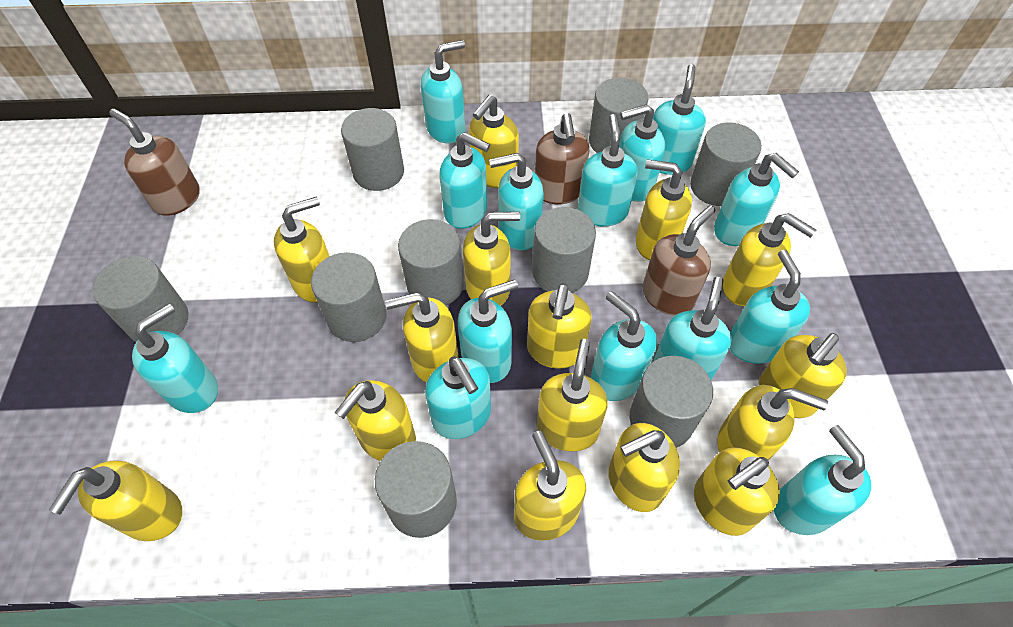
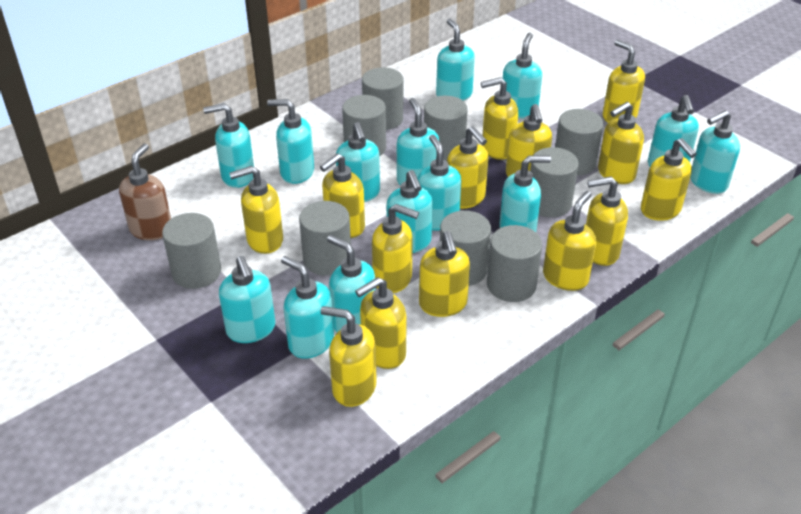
brown soap dispenser: [109,109,200,216] [535,113,589,204] [643,205,715,315] = 3 -> [119,143,171,240] = 1
yellow soap dispenser: [49,460,182,541] [274,196,330,303] [335,380,416,461] [385,292,458,383] [463,212,520,306] [469,95,519,188] [514,430,586,541] [527,283,592,369] [537,339,608,452] [609,423,680,512] [636,160,692,260] [694,447,780,536] [717,385,828,460] [723,213,816,306] [759,333,847,418] = 15 -> [229,166,283,254] [320,153,365,238] [321,306,377,407] [355,277,406,369] [372,204,419,293] [419,231,470,317] [447,126,488,209] [481,77,518,160] [506,104,552,177] [543,191,596,291] [586,177,628,266] [598,102,644,184] [603,40,645,123] [641,138,697,221] = 14

